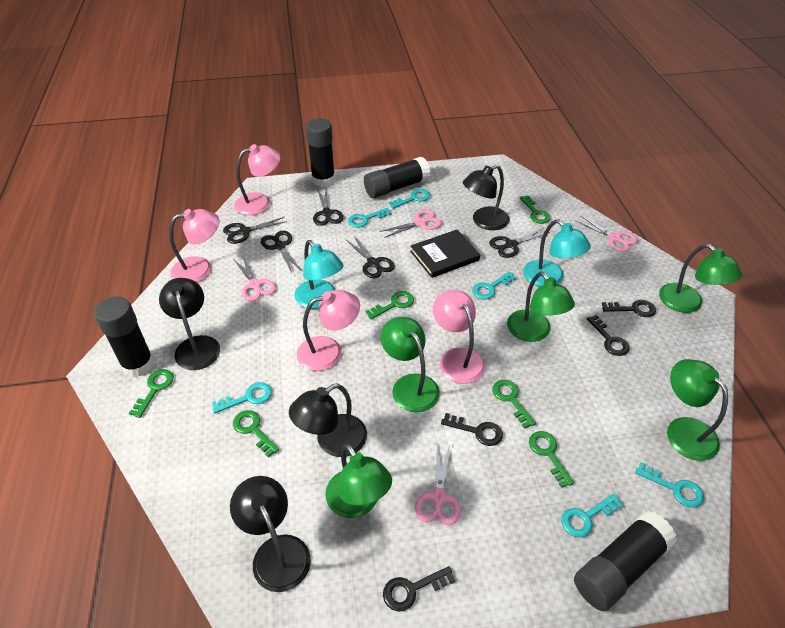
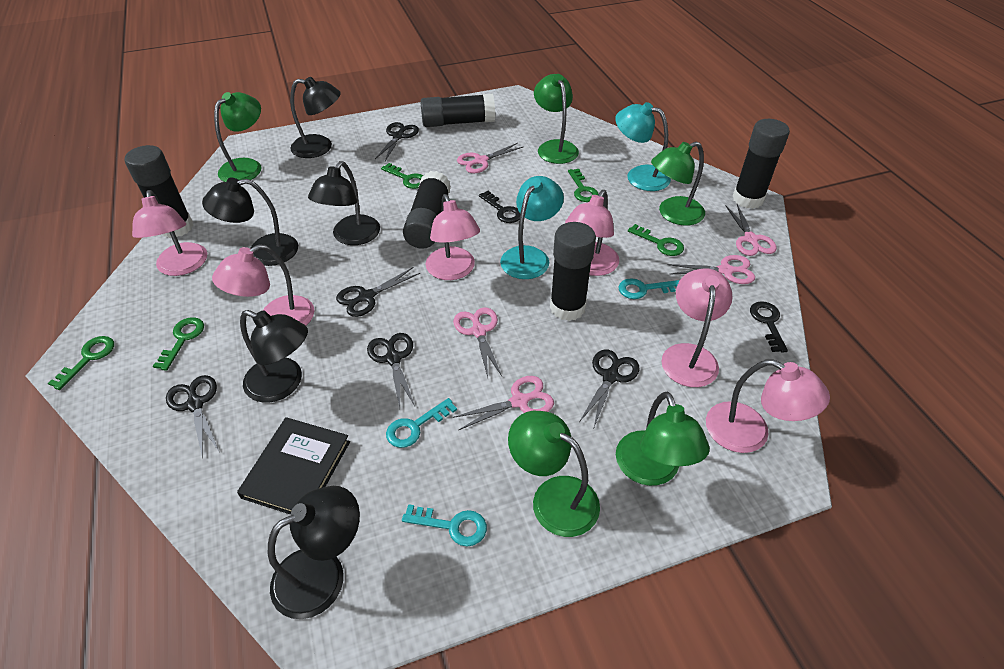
black glue stick: [94,297,154,377] [306,118,335,187] [364,157,430,198] [574,511,677,611] = 4 -> [125,145,194,238] [403,171,451,249] [420,94,495,127] [550,222,596,321] [732,119,790,209] = 5
black key: [383,566,455,612] [441,413,503,446] [587,315,629,356] [602,300,656,317] = 4 -> [479,191,520,223] [750,301,788,353] = 2
black lamp: [159,278,220,370] [230,476,311,592] [289,383,367,457] [463,165,510,230] = 4 -> [202,178,298,266] [240,310,308,403] [268,486,360,619] [290,77,341,158] [308,161,380,245] = 5
green key: [129,369,174,418] [233,410,280,457] [365,291,414,319] [492,380,536,429] [520,195,551,224] [529,431,574,488] = 6 -> [48,336,114,390] [153,317,204,371] [381,163,424,189] [568,169,598,202] [628,224,684,256] = 5
pink lamp: [169,209,220,282] [234,144,280,215] [297,290,360,371] [433,290,485,384] = 4 -> [132,190,207,276] [212,244,314,325] [426,194,480,280] [565,190,619,276] [661,269,733,387] [706,359,830,453] = 6
pink scissors: [234,257,276,301] [380,210,442,238] [415,442,460,525] [575,215,638,252] = 4 -> [453,307,502,378] [453,376,554,430] [457,143,523,173] [668,255,755,284] [726,204,777,256] = 5
turquoise key: [212,382,272,413] [348,208,392,228] [389,189,430,209] [472,271,517,299] [561,493,623,538] [635,462,704,508] = 6 -> [386,398,457,448] [402,504,487,546] [619,278,680,299] = 3

